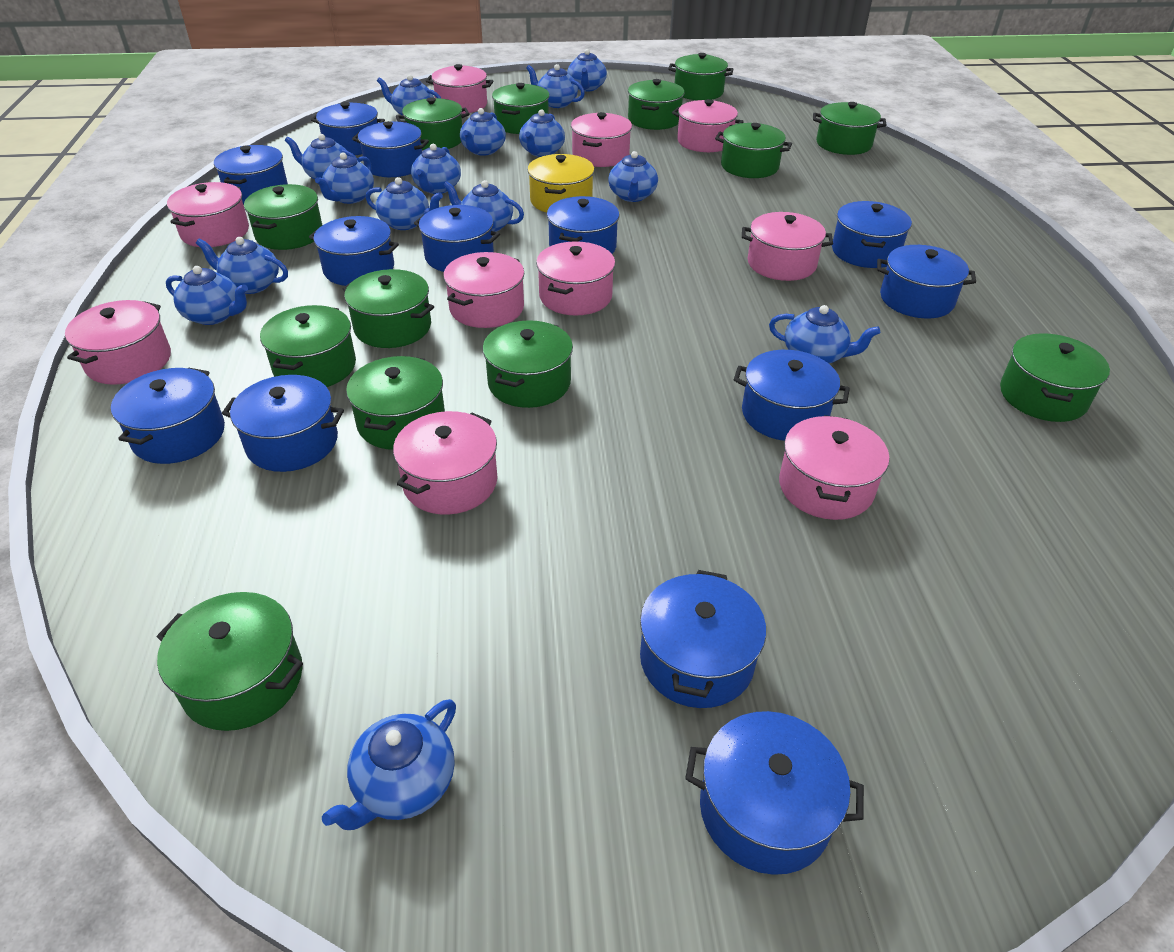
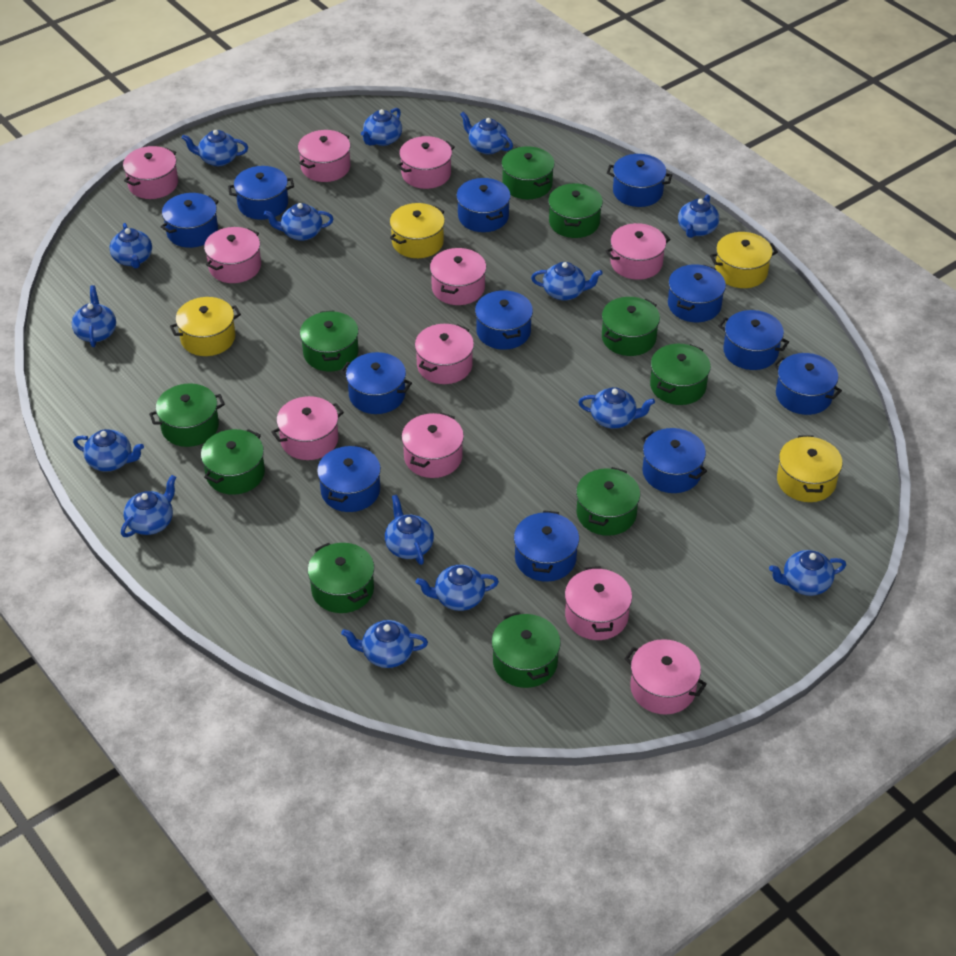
blue pot: [111,368,225,464] [214,145,288,204] [222,375,344,472] [309,216,399,286] [311,102,385,155] [352,121,429,177] [414,205,500,272] [547,196,619,254] [640,570,766,708] [685,711,864,875] [734,350,850,441] [832,201,912,268] [877,245,976,318] = 13 -> [160,193,219,248] [228,166,294,220] [317,445,381,512] [341,352,412,414] [456,178,511,232] [475,290,533,350] [514,510,579,582] [607,154,672,207] [641,428,707,493] [668,264,726,322] [719,310,789,370] [773,353,842,415] = 12
green pot: [157,592,303,731] [244,184,322,250] [260,305,356,387] [343,269,434,348] [346,356,445,450] [396,97,470,150] [483,320,573,408] [492,83,550,134] [628,79,685,130] [668,53,733,100] [715,123,792,178] [813,102,886,155] [1000,333,1110,422] = 13 -> [149,383,225,447] [201,429,265,495] [300,311,359,371] [308,543,374,613] [491,612,561,688] [501,146,555,199] [548,183,603,238] [576,467,640,536] [602,297,660,356] [650,344,711,405] = 10
pink pot: [65,300,171,385] [167,182,249,247] [393,411,497,515] [426,64,493,114] [443,252,524,328] [536,241,615,315] [571,112,632,167] [672,99,744,152] [742,212,833,281] [779,415,889,520] = 10 -> [123,146,178,199] [204,227,261,283] [271,396,344,460] [298,130,350,182] [397,136,455,189] [402,413,464,478] [415,324,474,384] [430,247,486,305] [565,566,632,640] [605,223,671,280] [624,639,707,714] = 11
yellow pot: [527,154,595,212] = 1 -> [170,297,241,356] [390,203,445,258] [710,232,778,288] [777,435,842,502] = 4

